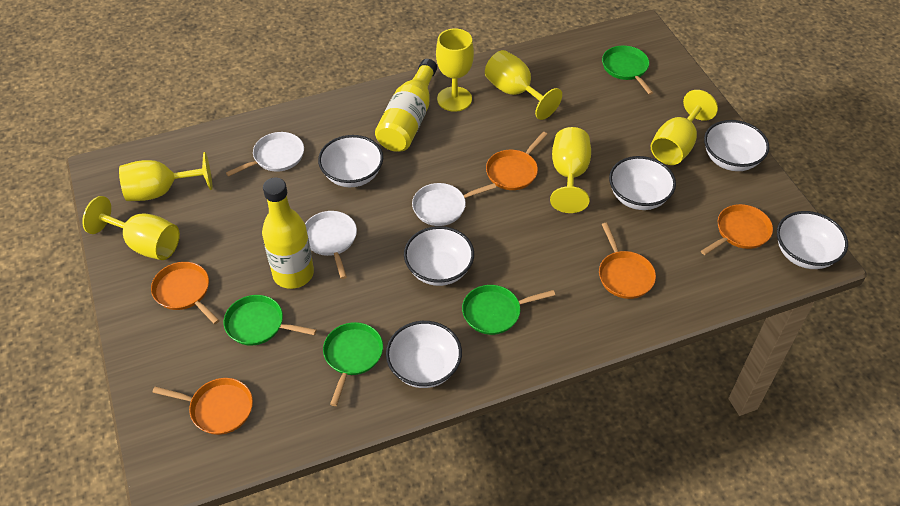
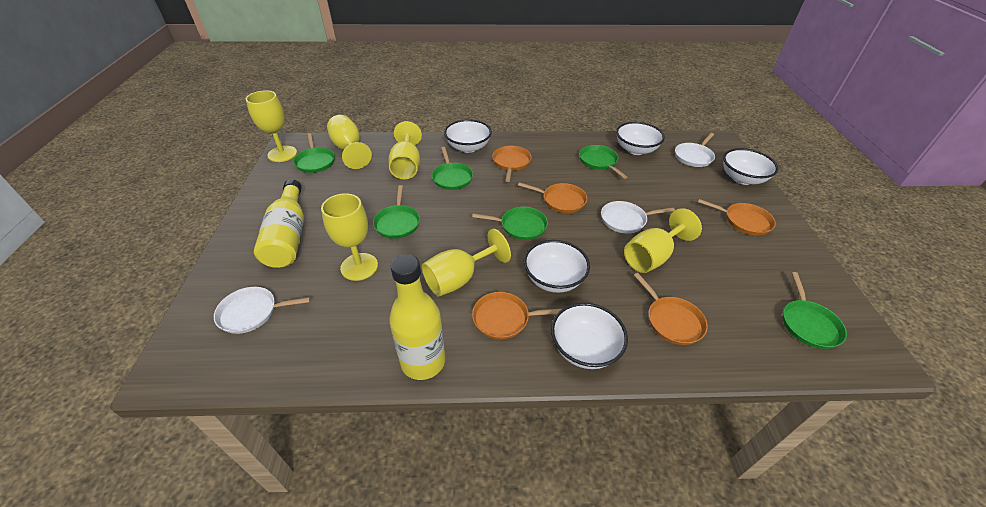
green pan: [224,295,317,345] [323,322,383,406] [462,285,555,335] [602,46,653,95] = 4 -> [293,133,335,173] [373,185,420,239] [432,147,473,190] [472,207,548,240] [579,145,627,179] [783,272,847,349] = 6
white bowl: [318,135,383,187] [386,321,462,388] [404,226,474,286] [609,156,676,210] [704,120,769,171] [777,211,848,269] = 6 -> [444,119,492,153] [524,240,590,293] [551,303,628,369] [616,122,665,155] [723,148,778,185] = 5

